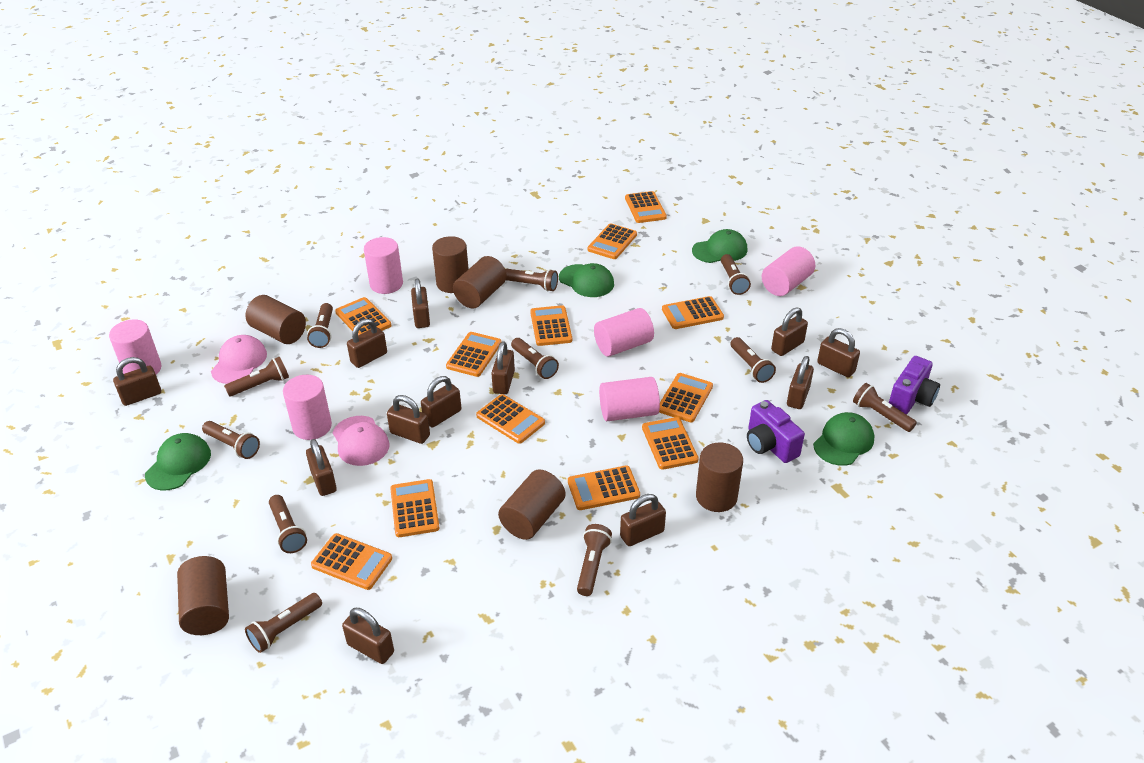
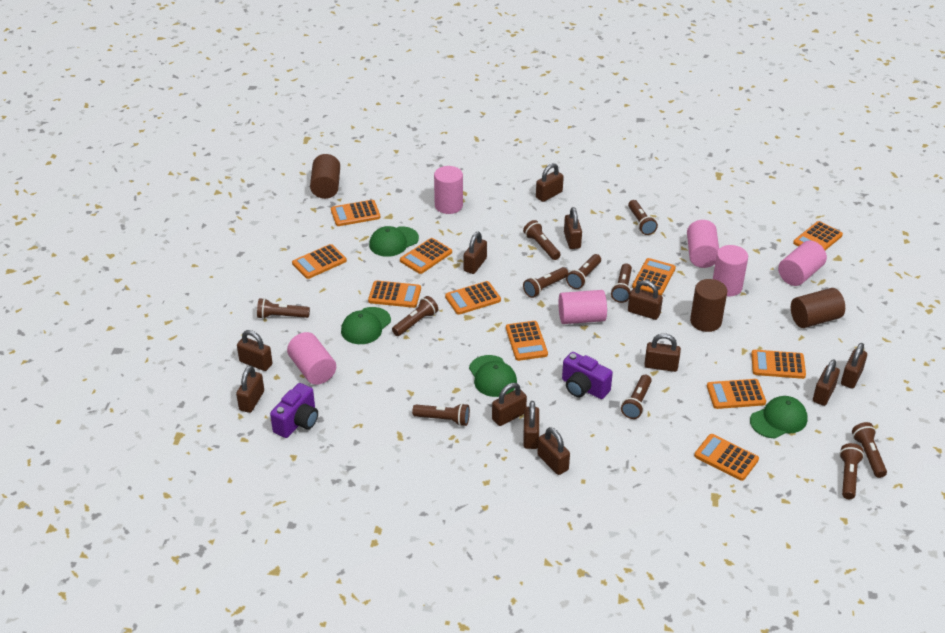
brown cylinder: [177,556,229,635] [246,295,306,344] [432,236,469,293] [453,256,507,309] [498,469,566,540] [696,442,743,512] = 6 -> [310,154,340,199] [690,279,727,332] [791,288,845,328] = 3
orange calculator: [311,533,392,590] [335,297,391,335] [390,479,439,537] [446,332,502,377] [476,394,545,444] [530,305,572,346] [568,466,640,510] [587,223,637,259] [625,191,667,223] [642,417,699,470] [659,373,713,422] [662,296,724,329] = 12 -> [292,244,347,279] [331,200,380,226] [368,280,421,308] [400,238,452,274] [445,281,501,315] [506,321,548,361] [632,258,676,295] [694,434,759,481] [707,379,766,409] [751,350,806,379] [793,221,843,250] = 11
pink cap: [211,335,267,384] [333,416,390,466] = 2 -> none = 0

